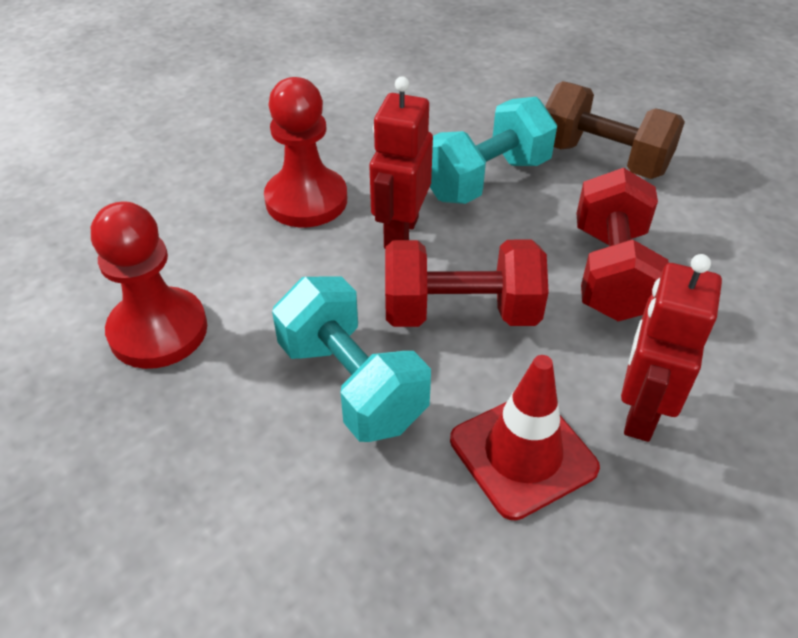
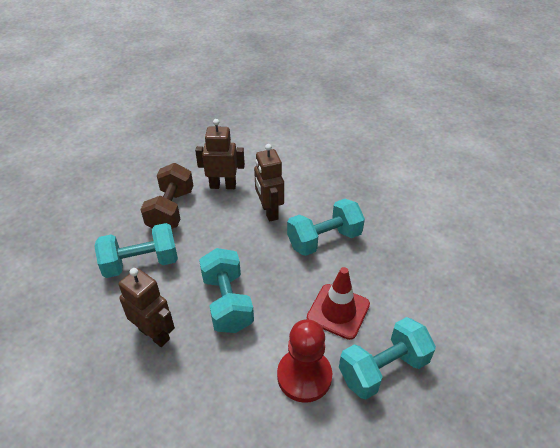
brown robot: none = 0 -> [119,268,175,347] [195,119,245,189] [254,144,284,222] = 3
red dumbbell: [385,240,549,327] [577,168,669,321] = 2 -> none = 0
red pawn: [91,201,207,369] [264,77,347,227] = 2 -> [277,319,332,403] = 1
red robot: [369,76,433,249] [621,254,722,442] = 2 -> none = 0
turquoise dumbbell: [272,277,431,442] [430,97,557,204] = 2 -> [94,223,178,278] [199,248,254,333] [287,199,365,256] [339,317,436,400] = 4

